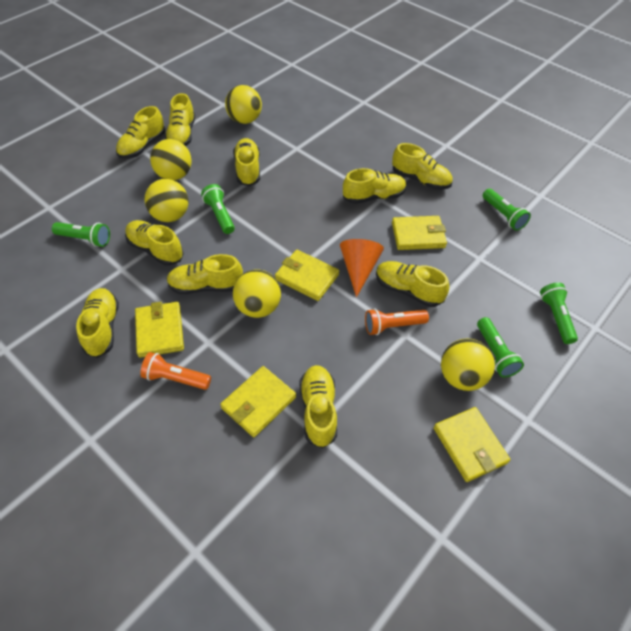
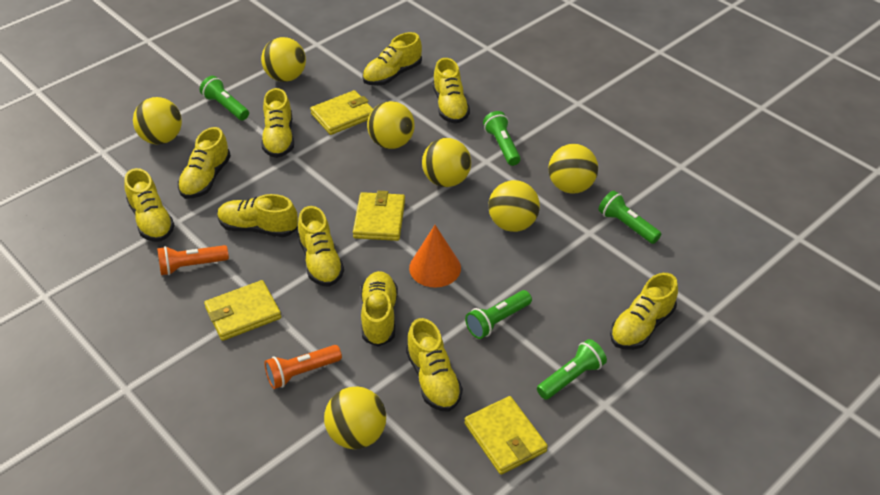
yellow ball: [145,179,189,222] [150,139,192,180] [225,85,262,124] [233,269,281,318] [441,338,495,391] = 5 -> [133,97,182,144] [261,37,306,82] [324,386,386,449] [367,101,415,149] [422,138,471,187] [488,180,540,232] [548,144,598,194] = 7
yellow wallet: [135,302,184,358] [220,366,296,437] [275,250,339,301] [392,216,447,250] [434,407,510,482] = 5 -> [204,280,281,341] [310,90,373,135] [353,191,405,241] [464,396,548,475] = 4

